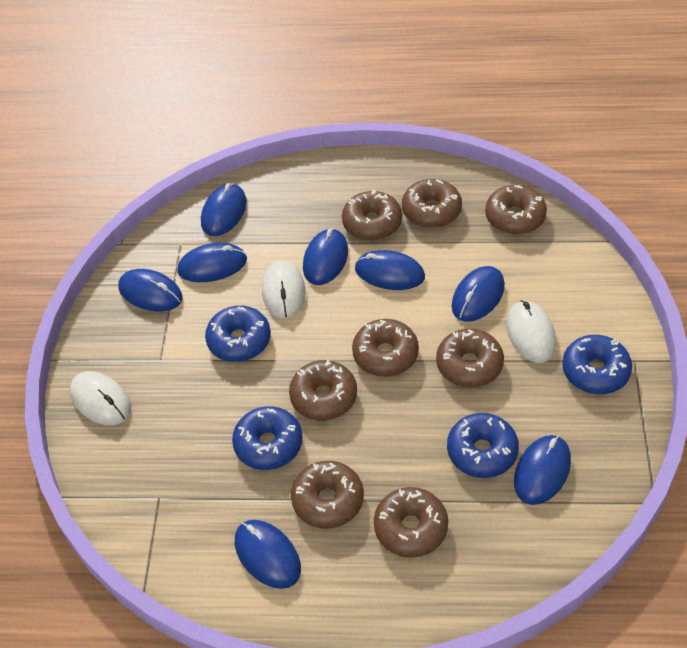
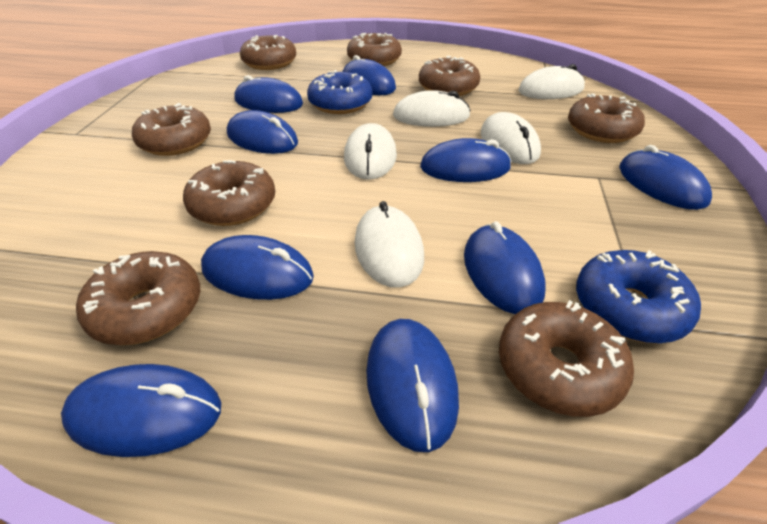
blue donut: [205,306,271,362] [232,406,302,470] [447,413,519,478] [562,335,632,394] = 4 -> [307,70,372,114] [576,250,701,344] = 2
blue mouse: [118,269,183,312] [177,243,247,282] [201,183,247,236] [235,520,301,589] [303,228,348,285] [355,250,425,290] [452,266,505,322] [514,435,571,505] = 8 -> [61,364,221,457] [201,235,314,300] [227,110,298,154] [235,75,303,113] [342,55,396,95] [366,319,459,452] [420,138,512,182] [464,221,546,314] [619,145,712,210] = 9
white mouse: [70,371,131,425] [262,260,305,319] [506,300,556,363] = 3 -> [344,123,397,180] [355,201,424,288] [393,90,471,127] [481,112,541,164] [518,64,585,99] = 5

